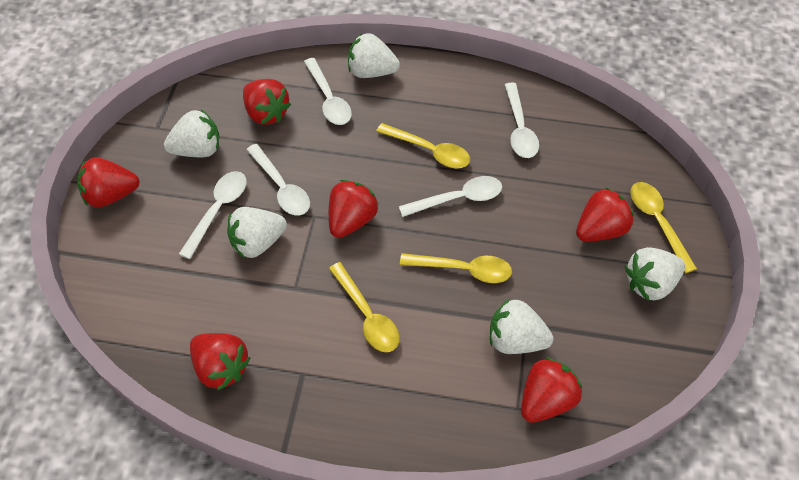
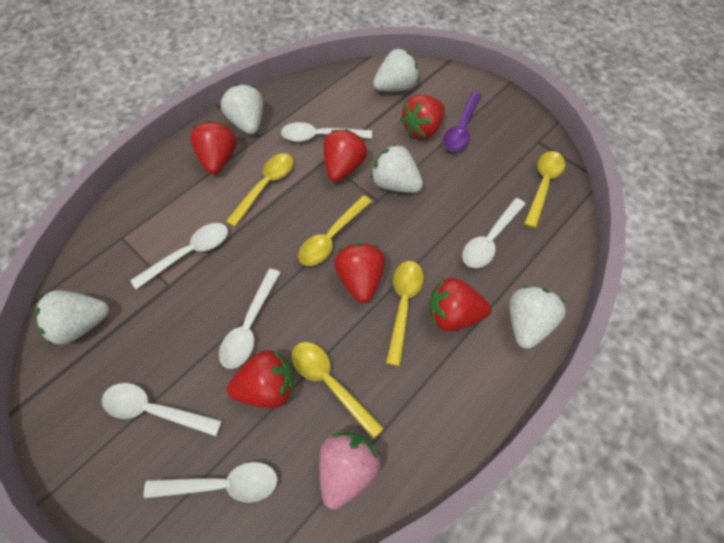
pink strawberry: none = 0 -> [319,432,380,510] = 1
purple spoon: none = 0 -> [443,92,482,152] = 1
white spoon: [179,171,247,259] [246,144,310,216] [304,58,352,125] [399,176,502,217] [505,83,539,158] = 5 -> [102,383,222,436] [130,223,228,290] [144,462,278,503] [219,268,281,369] [281,122,372,142] [462,198,526,268] = 6
yellow spoon: [329,262,400,352] [376,123,470,168] [400,253,512,283] [630,182,697,273] = 4 -> [226,153,293,227] [291,342,384,439] [298,195,372,266] [386,261,424,366] [524,151,565,228] = 5

